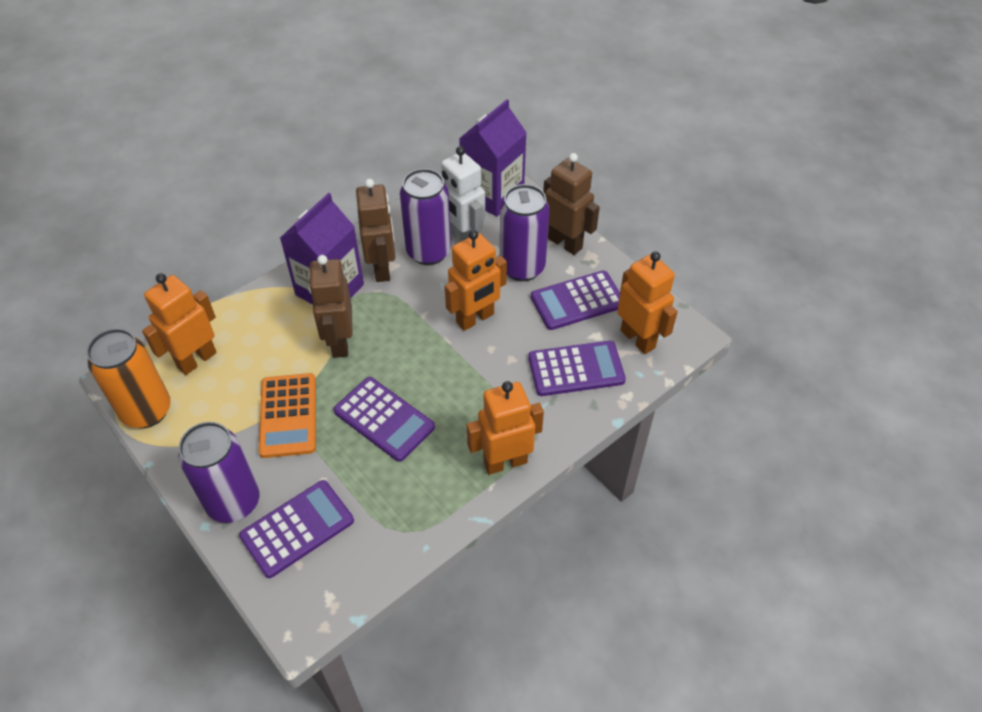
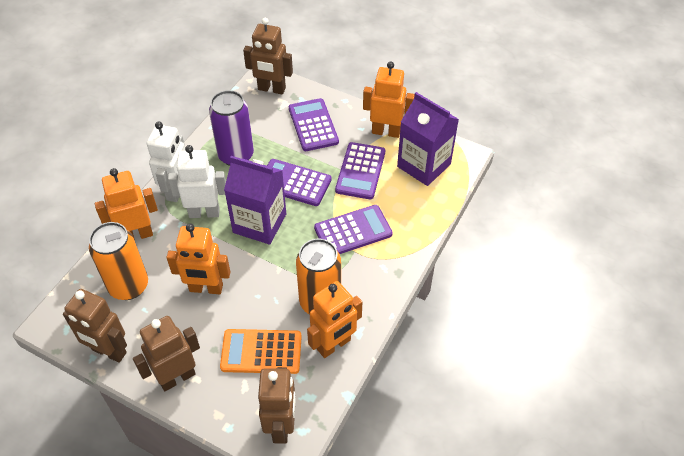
brown robot: [309,255,353,358] [356,179,395,282] [543,153,600,255] = 3 -> [63,289,127,363] [133,316,200,391] [243,18,293,95] [258,367,296,444] = 4
orange can: [87,328,170,428] = 1 -> [89,222,148,300] [296,239,341,314] = 2
purple can: [178,422,260,523] [400,169,451,265] [500,184,550,281] = 3 -> [209,90,254,166] = 1
white robot: [440,146,485,241] = 1 -> [147,121,186,202] [168,145,226,218] = 2

